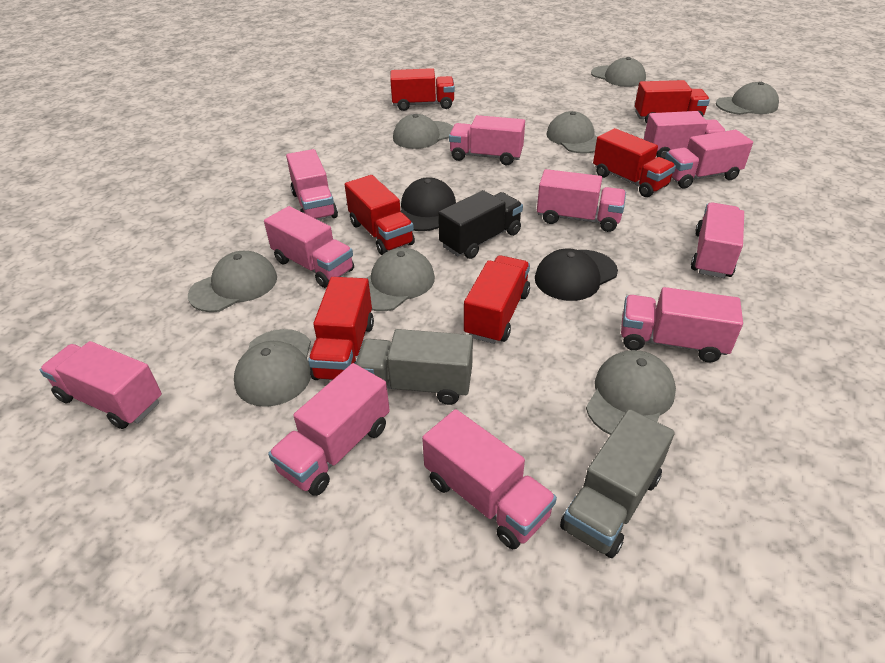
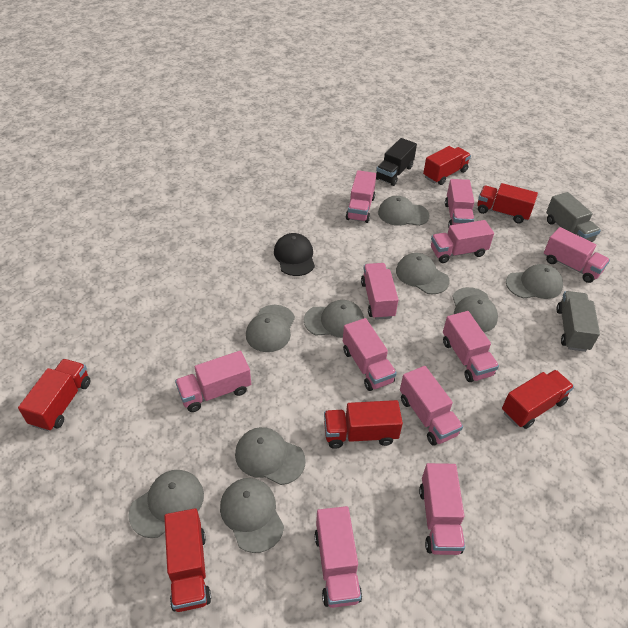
black cap: [401,177,456,231] [535,249,618,301] = 2 -> [274,233,315,276] = 1
grey cap: [188,251,277,312] [234,329,311,407] [367,248,435,311] [393,114,453,149] [546,111,597,153] [586,350,676,435] [591,57,646,87] [716,82,779,115] = 8 -> [128,470,204,538] [220,478,284,553] [235,427,306,485] [246,305,295,352] [304,300,364,338] [378,196,430,226] [396,253,450,294] [452,287,498,332] [506,264,563,299] = 9

